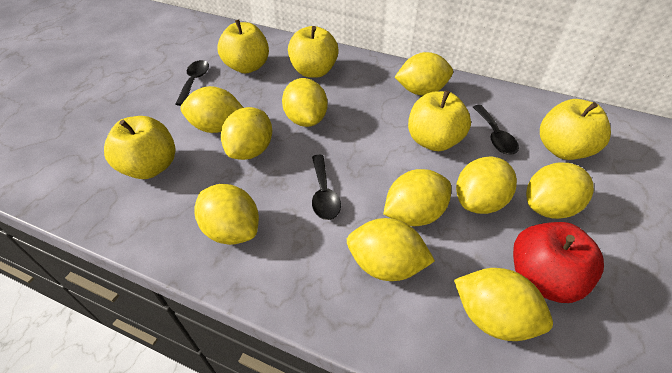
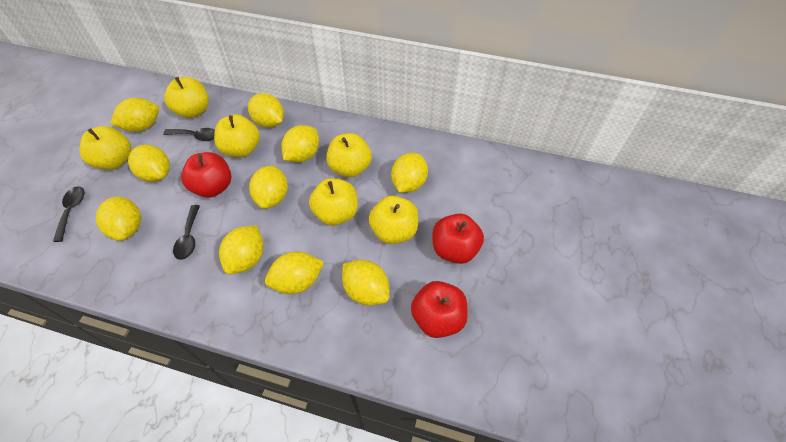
red apple: [513,222,604,303] = 1 -> [181,152,231,198] [411,281,468,338] [432,213,484,264] = 3
yellow apple: [104,116,176,179] [218,19,269,73] [288,26,339,78] [408,90,471,151] [540,99,611,160] = 5 -> [79,126,131,170] [164,77,209,118] [214,114,260,157] [309,178,358,225] [326,133,372,177] [369,196,418,244] = 6

